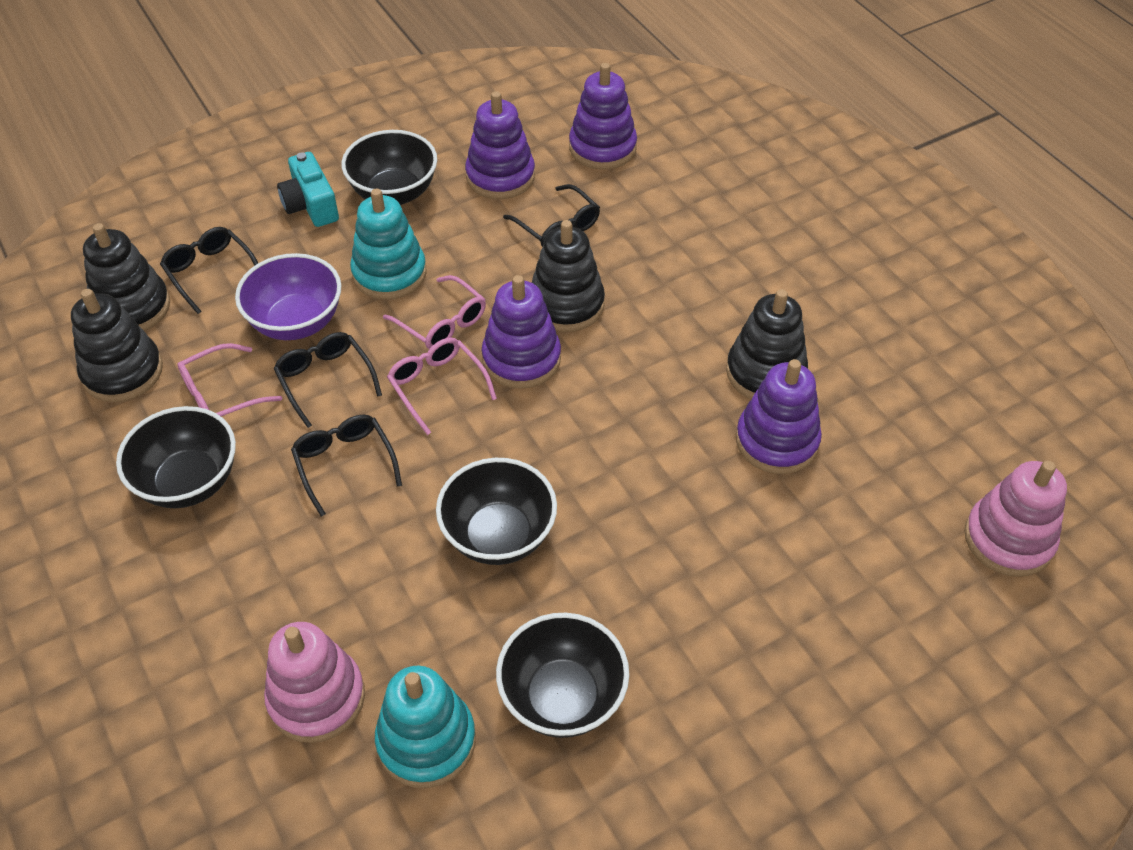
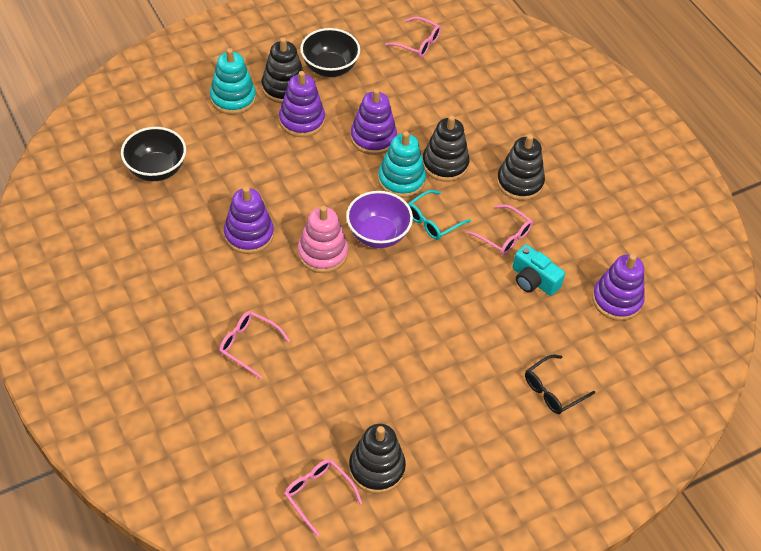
black bowl: [116,406,236,508] [341,130,437,205] [436,458,557,565] [496,613,629,738] = 4 -> [121,127,186,181] [300,28,360,77] = 2
black glasses: [160,227,258,314] [273,332,382,428] [291,415,402,516] [503,184,600,247] = 4 -> [525,355,595,414] = 1
pink glasses: [177,343,282,416] [383,275,486,349] [387,337,497,435] = 3 -> [219,311,290,378] [284,459,362,536] [385,17,441,57] [466,205,533,255] = 4
pink stacking toy: [264,622,365,743] [964,461,1067,577] = 2 -> [298,206,348,273] = 1
turquoise glasses: none = 0 -> [408,190,471,240] = 1

